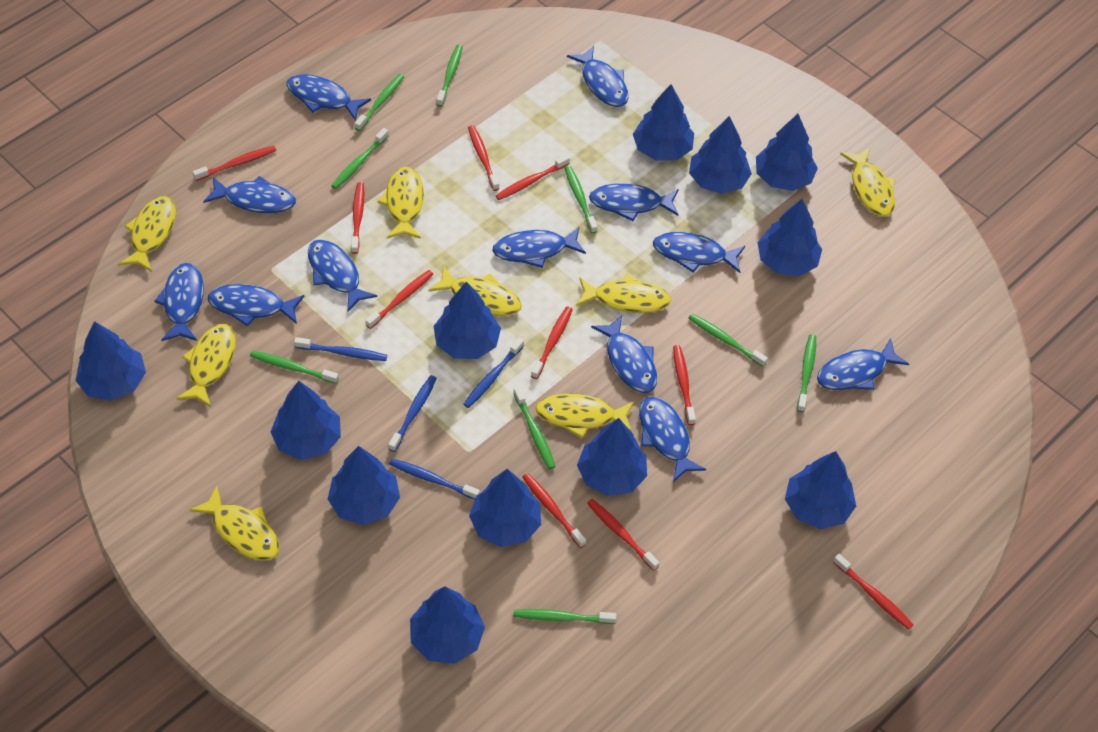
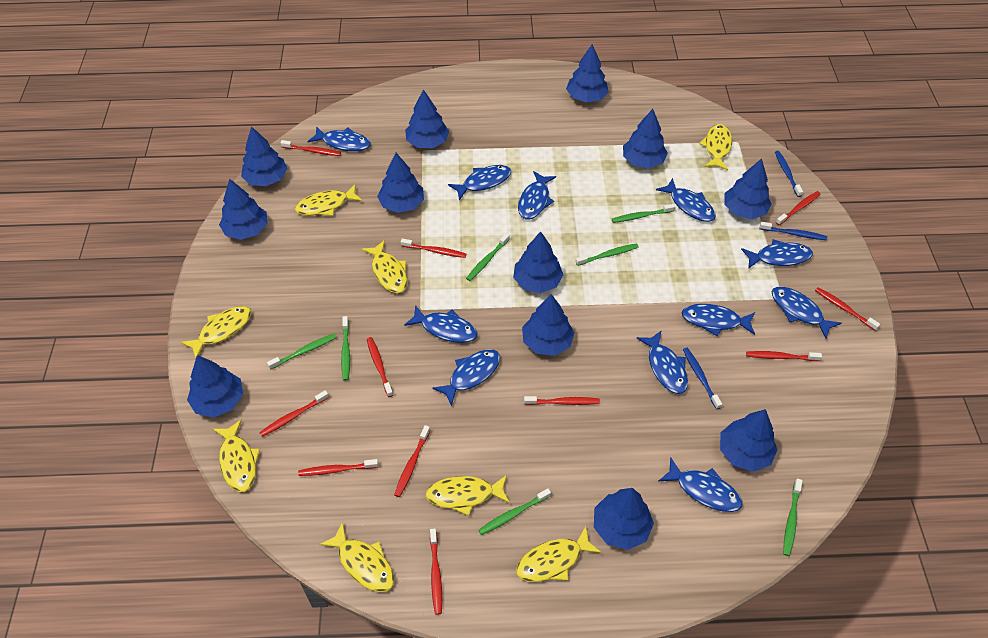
blue fish: [154,263,204,341] [203,176,296,213] [208,284,304,327] [286,74,371,121] [308,239,377,312] [492,227,586,268] [567,46,628,107] [589,183,678,221] [591,315,657,393] [639,397,706,482] [653,232,745,273] [817,338,909,390] = 12 -> [307,126,371,151] [404,305,478,343] [432,349,500,406] [448,165,511,200] [518,171,556,219] [636,330,688,394] [656,178,716,222] [659,457,743,512] [682,304,755,336] [741,239,813,269] [772,287,841,339] = 11
blue toothbrush: [294,337,387,361] [388,375,437,452] [389,458,480,499] [463,338,524,408] = 4 -> [683,348,722,409] [760,222,827,240] [775,151,803,197] = 3
green toothbrush: [250,351,339,384] [331,128,389,189] [355,74,404,131] [436,45,463,107] [513,387,556,469] [513,609,616,624] [565,166,598,234] [688,314,768,367] [797,334,816,412] = 9 -> [267,334,337,370] [341,316,350,381] [466,233,510,281] [479,488,551,535] [576,243,638,266] [612,204,675,223] [783,479,802,556] = 7
red toothbrush: [193,146,276,181] [351,182,364,254] [365,270,433,329] [468,125,499,191] [495,155,570,200] [522,473,586,548] [531,306,573,379] [587,499,660,571] [673,345,696,425] [833,554,913,630] = 10 -> [259,390,329,437] [280,140,341,156] [298,459,378,476] [367,337,393,397] [394,425,430,497] [401,238,466,258] [430,529,442,615] [524,396,600,405] [746,351,822,361] [776,191,821,225] [815,287,880,331] = 11

